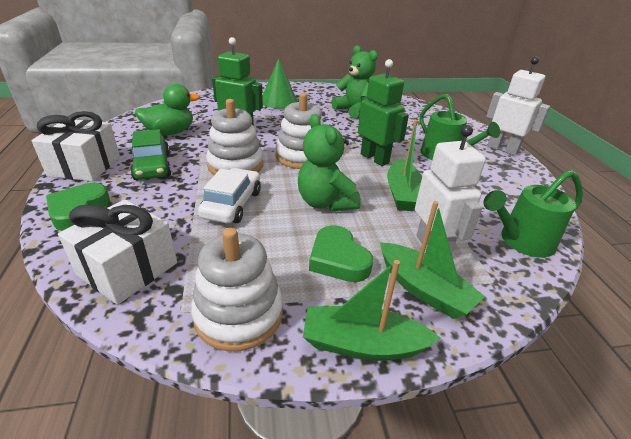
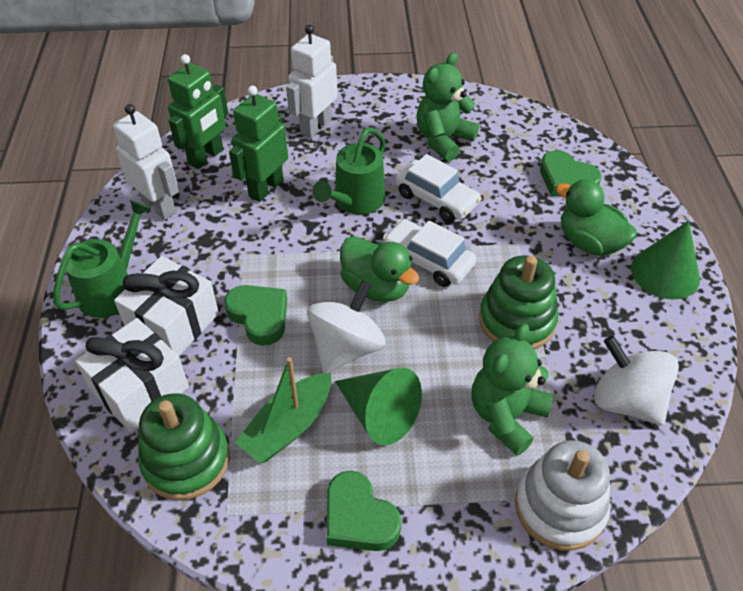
green boat: [303,260,440,361] [380,201,485,319] [387,120,422,211] = 3 -> [235,357,331,464] = 1
green car: [130,129,172,180] = 1 -> none = 0
green cone: [262,58,298,109] = 1 -> [335,368,422,445] [631,221,700,300] = 2
green duck: [135,84,200,136] = 1 -> [340,236,419,302] [556,180,637,256] = 2
green heart: [46,183,110,231] [309,225,373,282] = 2 -> [224,285,287,346] [326,471,401,551] [540,150,602,196] = 3
green stacking toy: none = 0 -> [138,393,230,500] [479,255,558,350] = 2
white car: [198,168,261,223] = 1 -> [383,219,476,287] [395,154,482,222] = 2
white spinning top: none = 0 -> [307,280,385,373] [594,336,679,426] = 2
white stacking toy: [191,228,283,351] [206,99,263,175] [276,93,324,169] = 3 -> [515,440,610,551] = 1

